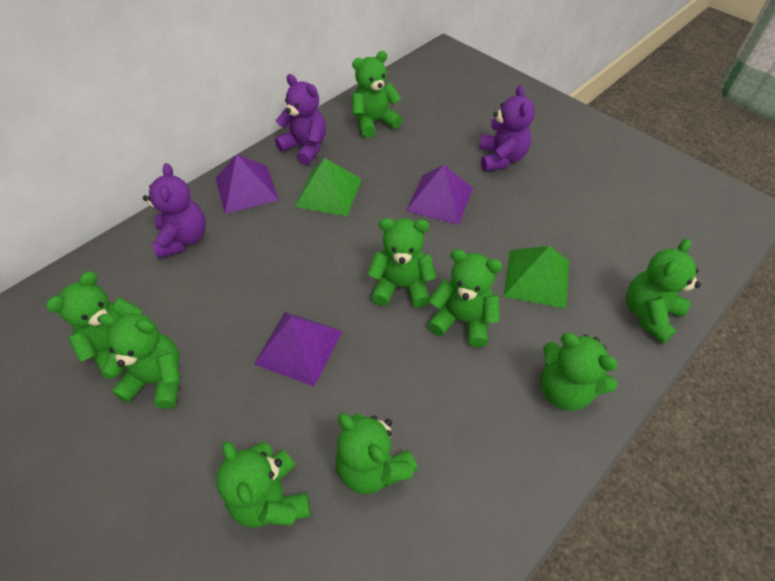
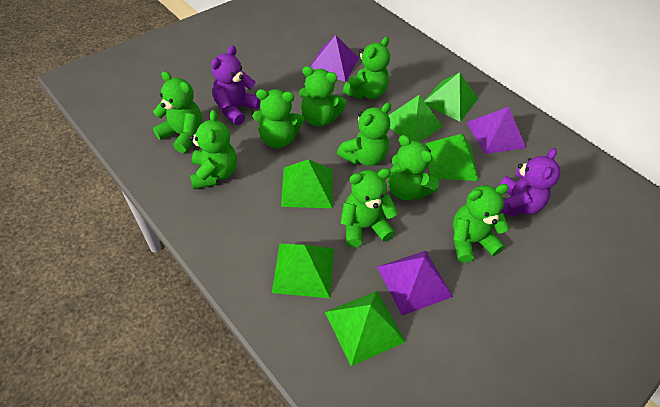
green pyramid: [295,158,362,216] [503,246,569,309] = 2 -> [272,244,334,298] [281,159,333,208] [325,291,406,366] [388,95,443,142] [424,72,478,122] [426,134,479,181] = 6
purple teddy bear: [143,163,206,259] [275,74,326,165] [479,85,535,171] = 3 -> [211,46,261,125] [499,148,560,217] = 2

